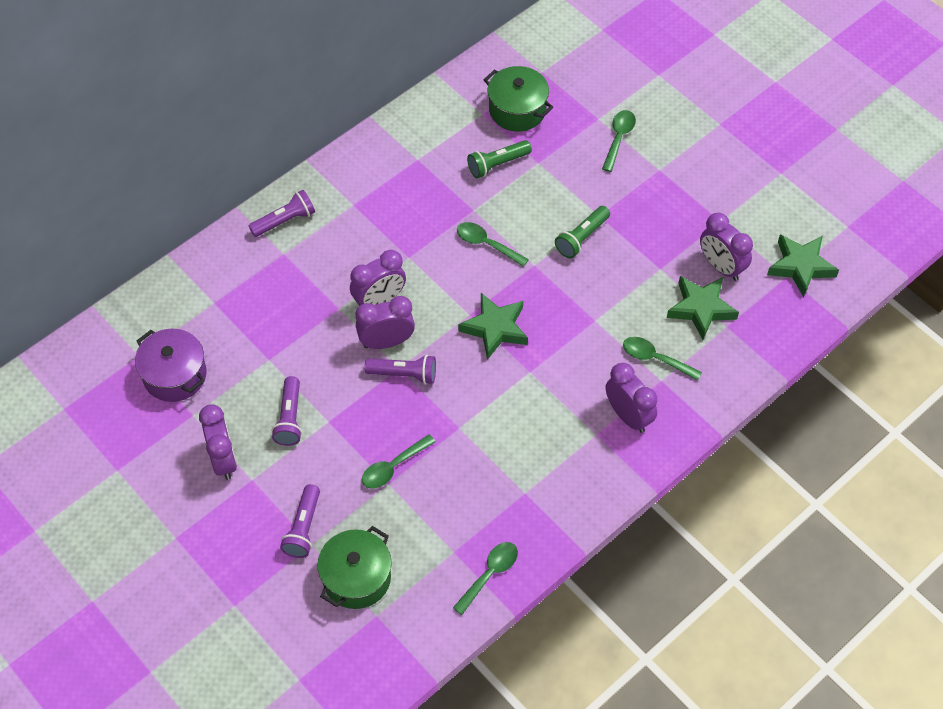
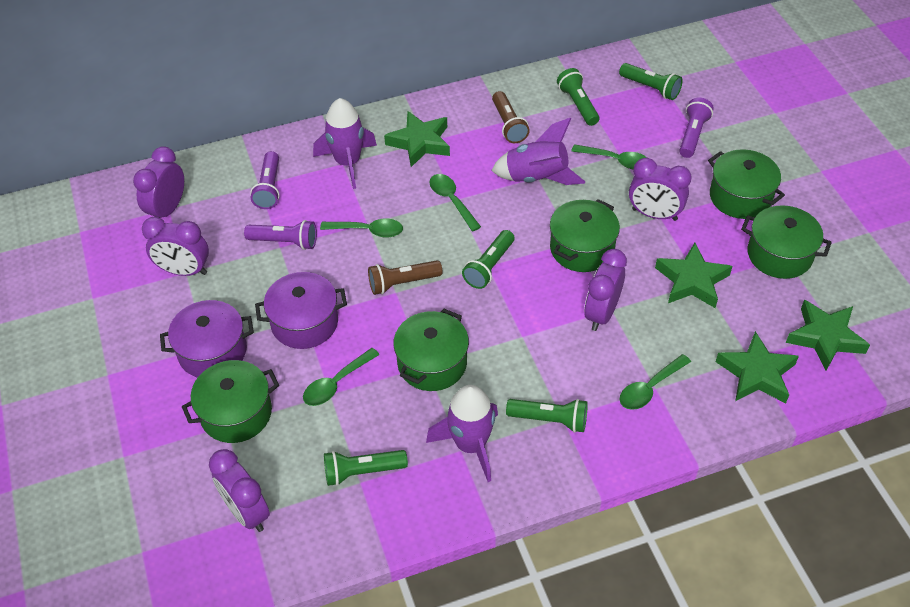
brown flashlight: none = 0 -> [368,260,442,295] [492,91,530,143] = 2
green flashlight: [467,140,532,178] [555,206,610,258] = 2 -> [324,450,408,486] [462,230,515,289] [506,399,588,433] [557,68,599,126] [619,63,683,100] = 5
green pot: [317,526,392,609] [484,66,553,131] = 2 -> [182,360,279,443] [393,309,469,391] [550,199,620,272] [708,149,785,219] [741,205,832,279] = 5
green star: [458,293,528,360] [667,276,739,340] [767,234,839,297] = 3 -> [384,111,450,167] [655,243,733,308] [716,331,799,403] [786,300,870,371] = 4
purple flashlight: [249,190,315,237] [272,376,302,446] [280,484,320,558] [364,355,436,384] = 4 -> [244,220,317,250] [250,151,280,209] [679,98,714,158] = 3
purple pot: [135,328,206,402] = 1 -> [160,300,254,378] [255,272,347,349] = 2
purple rocket: none = 0 -> [313,98,377,189] [426,385,498,482] [491,118,585,185] = 3

